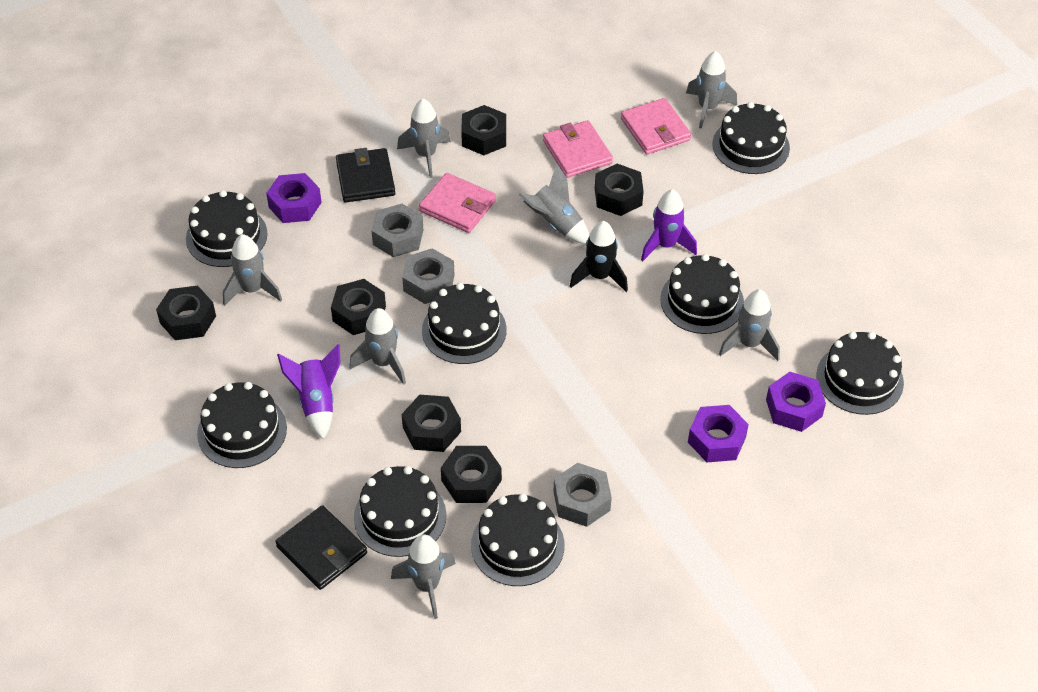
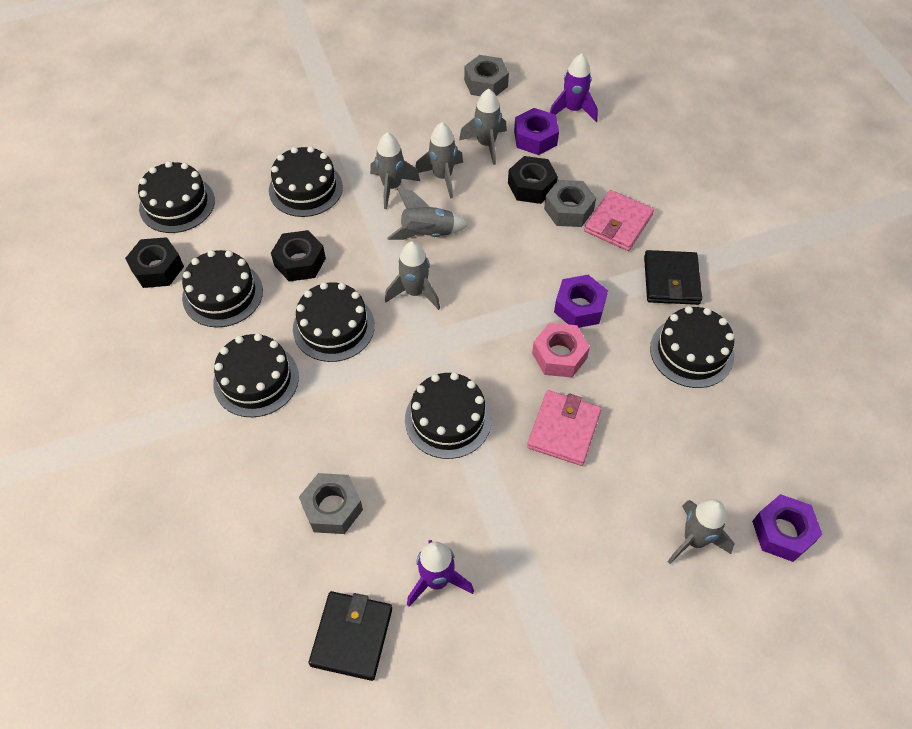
black cake: [186,190,267,267] [197,382,287,468] [354,466,447,557] [422,283,507,364] [471,494,564,586] [660,254,744,334] [712,102,790,174] [816,332,904,415] = 8 -> [138,161,215,233] [182,250,263,328] [213,333,299,417] [269,146,343,217] [293,282,375,362] [405,372,492,459] [650,306,734,388] = 7
black nut: [156,286,216,340] [331,279,386,335] [402,395,461,452] [441,446,502,503] [461,105,506,155] [595,164,644,216] = 6 -> [125,237,184,288] [271,230,326,282] [508,156,558,204] = 3
black rocket: [570,221,628,292] = 1 -> none = 0
grey rocket: [223,234,282,306] [349,308,406,385] [391,535,456,619] [397,99,451,178] [519,164,589,244] [686,51,737,129] [719,289,780,361] = 7 -> [370,132,420,209] [385,241,440,310] [387,187,468,240] [415,122,463,199] [459,89,507,165] [668,499,735,564] = 6
pink nut: none = 0 -> [532,323,590,378] = 1
pink wallet: [419,173,496,233] [543,120,613,178] [621,98,691,154] = 3 -> [527,390,602,466] [584,190,654,251] = 2

